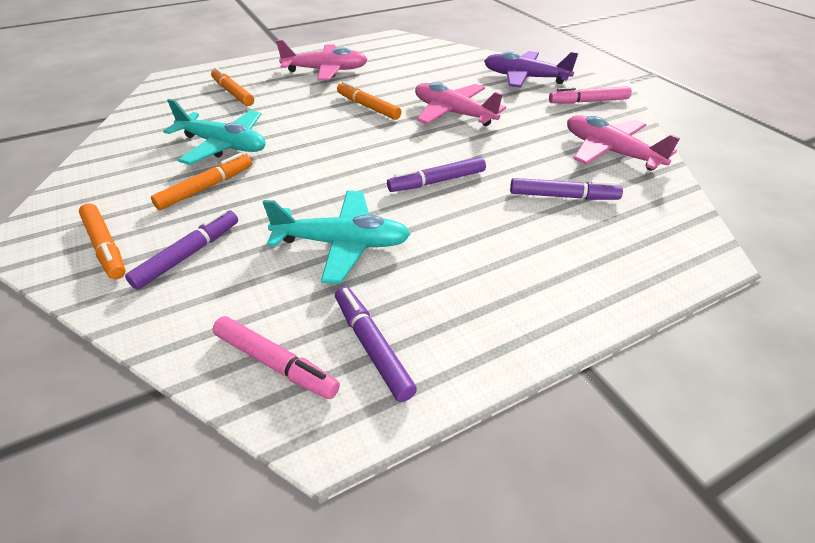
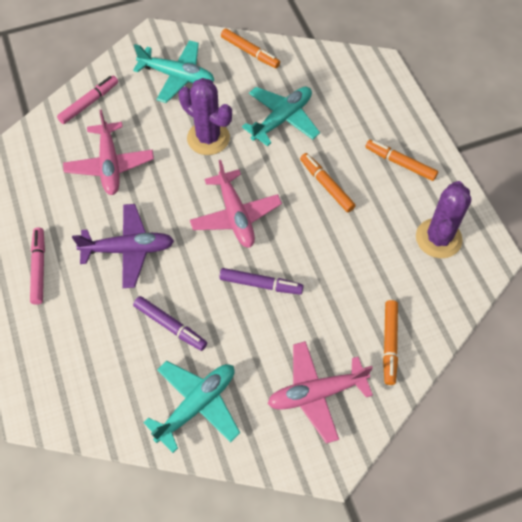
purple cactus: none = 0 -> [178,78,232,155] [416,181,471,258] = 2
purple marker: [125,210,238,290] [335,286,417,402] [387,157,486,192] [510,178,623,200] = 4 -> [133,296,207,351] [219,268,304,295] = 2
turquoise plane: [163,99,265,165] [263,191,410,284] = 2 -> [133,40,214,103] [143,361,240,453] [242,87,320,146] = 3

